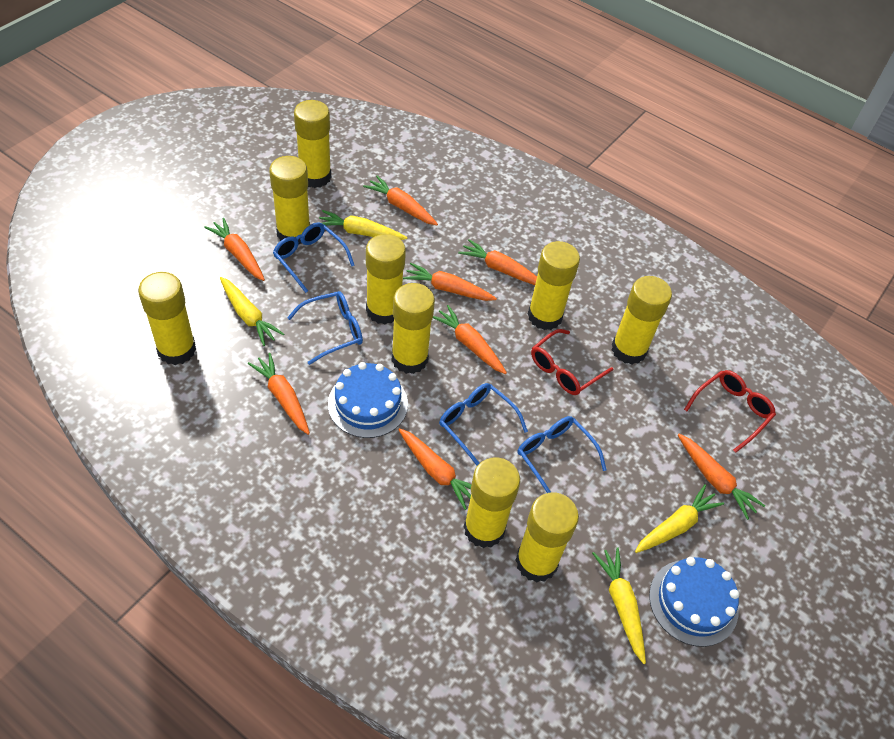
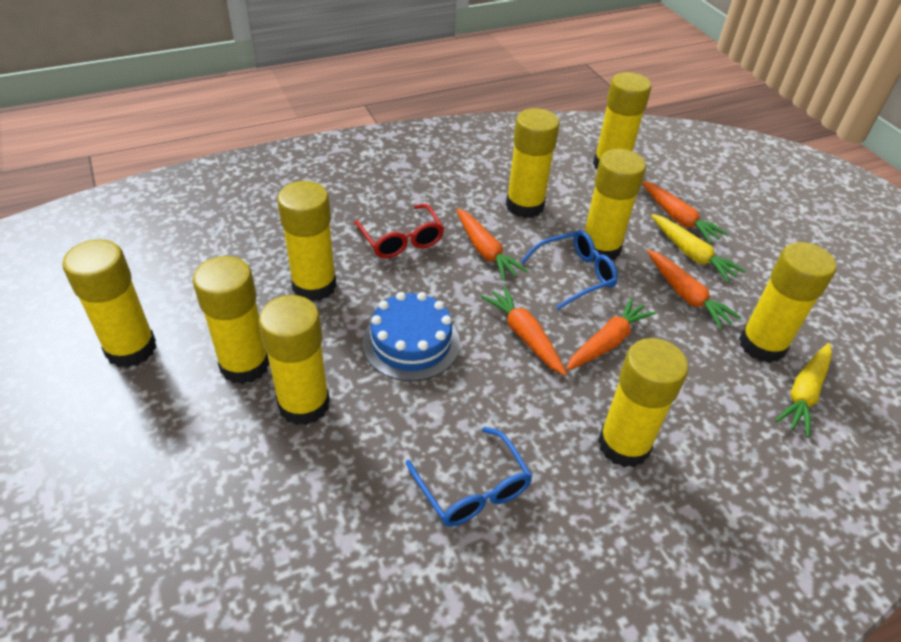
blue cake: [328,362,408,438] [649,557,739,647] = 2 -> [362,292,460,381] = 1
blue glasses: [273,222,355,293] [287,291,363,365] [439,383,528,466] [518,416,606,493] = 4 -> [405,427,532,526] [520,230,618,310] = 2
orange carrot: [204,218,265,281] [248,353,310,435] [363,176,438,225] [398,428,471,510] [403,263,497,301] [433,305,507,374] [458,239,537,285] [678,434,765,520] = 8 -> [456,208,528,281] [481,286,567,376] [566,297,656,370] [642,181,728,244] [647,250,742,329] = 5
red glasses: [531,329,613,395] [684,370,776,453] = 2 -> [354,204,444,258] = 1
yellow carrot: [220,277,284,346] [319,210,408,240] [592,547,646,664] [635,484,724,553] = 4 -> [651,214,746,283] [775,343,832,438] = 2

